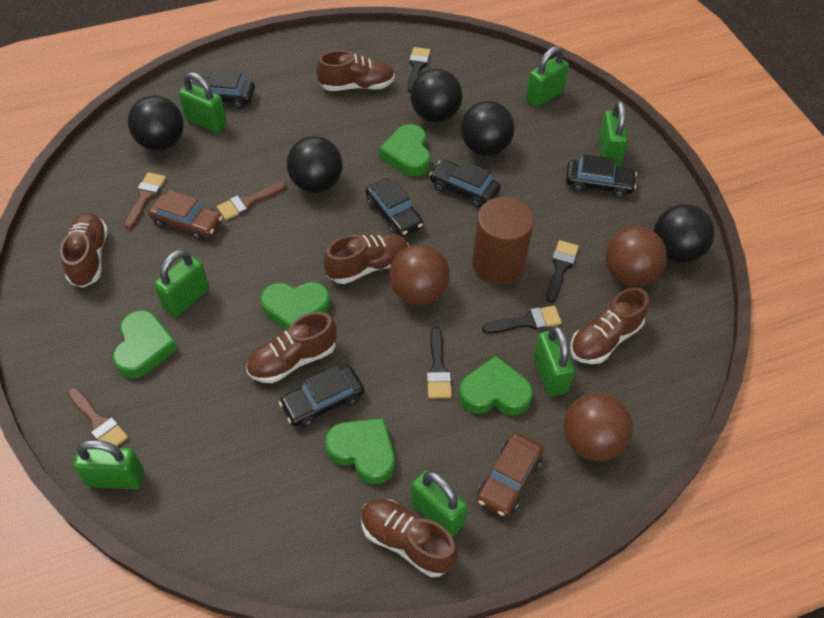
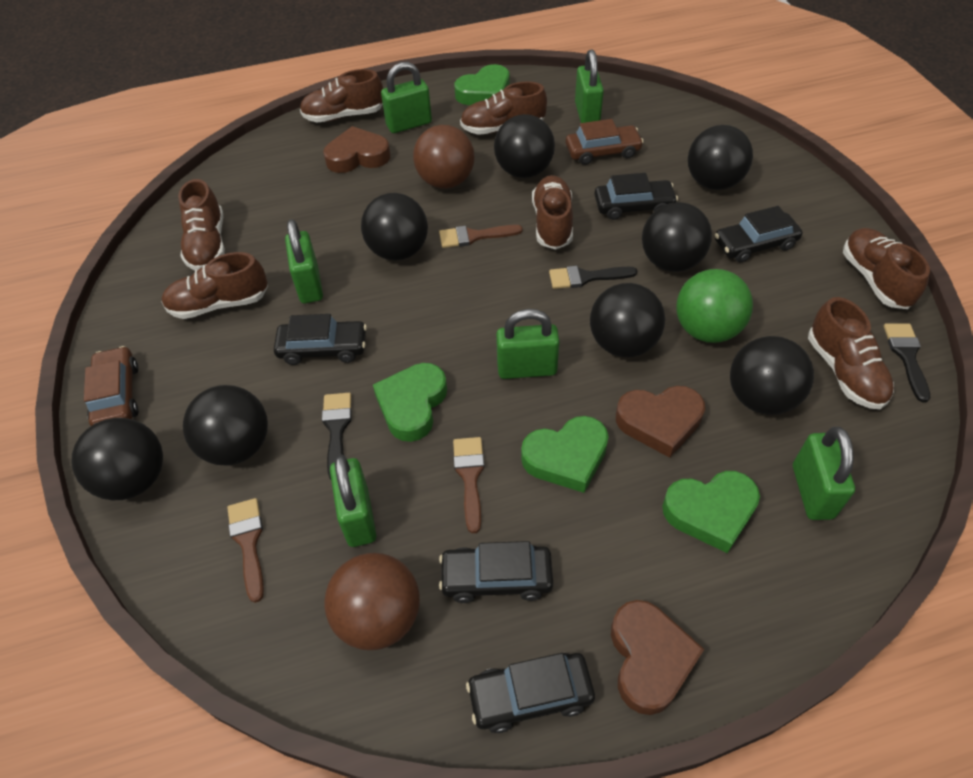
black ball: [128,96,184,151] [287,136,343,193] [410,69,462,122] [461,101,515,156] [654,204,715,263] = 5 -> [71,418,163,500] [183,385,268,465] [361,193,428,260] [494,114,555,178] [590,283,665,357] [642,202,712,272] [688,125,753,190] [730,336,814,415] = 8
black brush: [408,47,430,92] [427,327,452,399] [482,306,562,334] [546,240,579,303] = 4 -> [322,393,352,479] [549,266,637,289] [884,323,930,402] = 3
brown ball: [389,244,450,305] [563,393,633,461] [605,226,667,286] = 3 -> [324,553,420,650] [413,125,475,189] = 2
brown cylinder: [472,197,534,285] = 1 -> none = 0
brown heart: none = 0 -> [323,126,391,173] [611,600,704,715] [616,386,705,458] = 3
brown shoe: [60,212,108,288] [246,312,337,383] [316,50,395,91] [323,233,408,284] [361,499,458,577] [570,287,649,364] = 6 -> [162,252,268,319] [178,179,225,270] [300,69,383,123] [460,81,547,135] [532,175,573,250] [808,297,894,409] [843,228,930,309] = 7
green ball: none = 0 -> [676,269,753,343] = 1
green heart: [113,310,178,378] [261,282,330,329] [325,418,395,484] [379,124,430,177] [459,356,533,415] = 5 -> [373,363,447,442] [454,64,510,105] [521,416,609,493] [662,471,760,553] = 4
green padlock: [73,440,144,489] [154,249,209,317] [179,72,227,133] [411,470,467,537] [526,46,569,107] [533,326,575,397] [598,101,628,167] = 7 -> [285,219,323,303] [330,454,376,547] [381,62,432,133] [496,309,560,379] [575,49,604,123] [793,427,855,520] = 6

